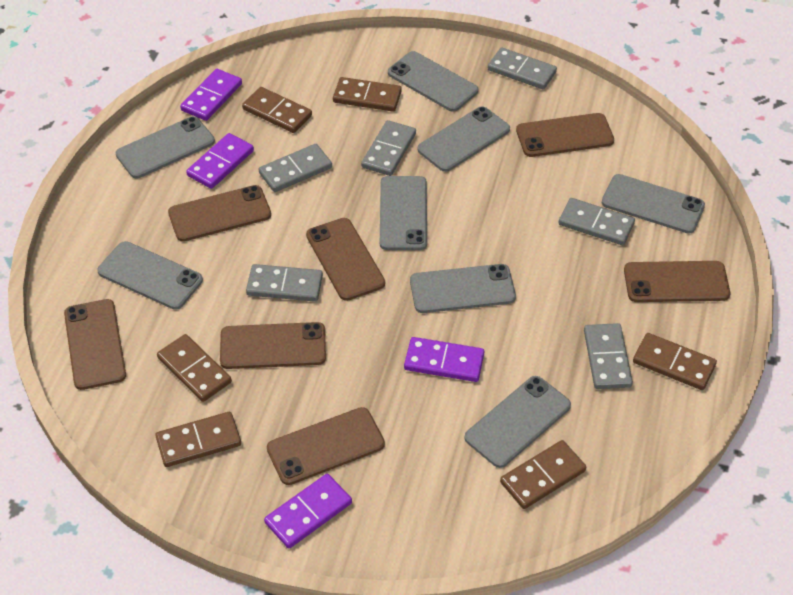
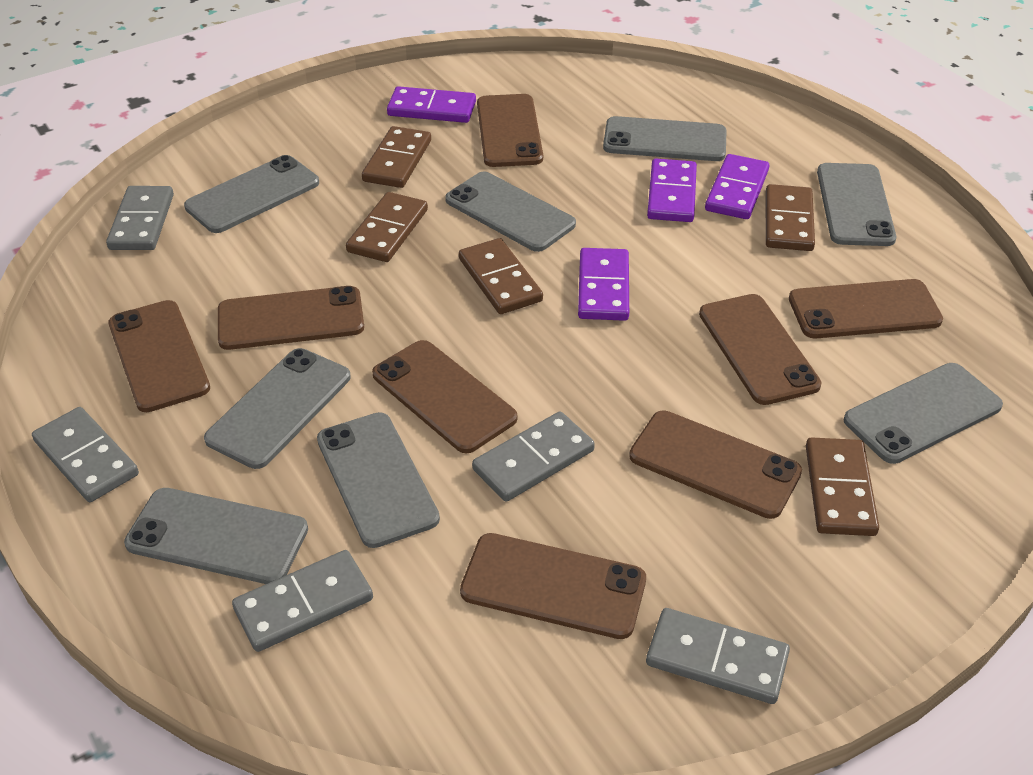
brown domino: [155,412,241,467] [157,334,232,402] [242,87,312,133] [333,77,402,112] [500,440,586,509] [633,333,717,390] = 6 -> [346,192,428,262] [362,126,431,188] [459,238,543,314] [766,184,815,251] [806,437,879,536] = 5
brown phone: [64,299,126,390] [168,185,271,242] [220,322,326,369] [267,407,385,485] [306,218,385,301] [516,113,614,157] [624,261,730,302] = 7 -> [108,300,210,412] [218,286,364,350] [372,340,518,453] [460,533,646,639] [477,94,543,167] [629,410,802,519] [699,294,822,405] [789,279,943,338] = 8
grey domino: [246,264,323,302] [259,144,332,192] [361,120,416,176] [488,47,557,89] [558,198,635,245] [584,323,633,389] = 6 -> [32,407,139,502] [106,186,174,250] [232,550,373,652] [472,411,595,502] [646,608,790,704] = 5

